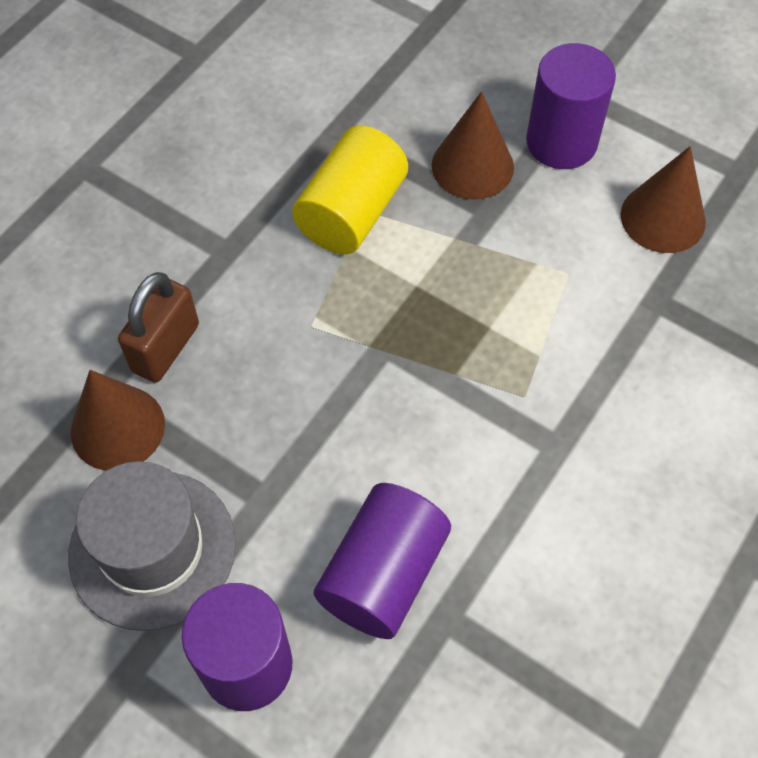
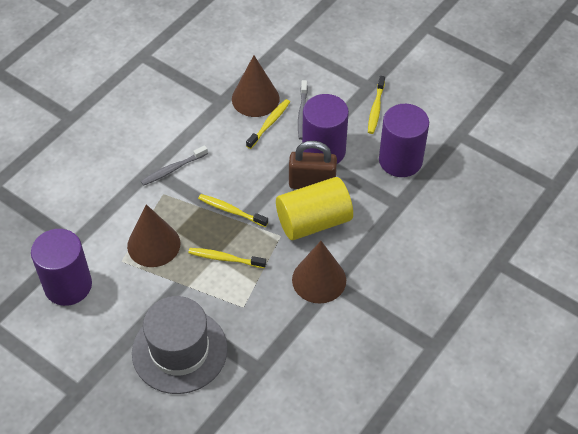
grey toothbrush: none = 0 -> [141,145,208,186] [298,80,308,140] = 2
yellow toothbrush: none = 0 -> [188,248,266,268] [198,194,268,227] [246,99,290,149] [368,76,385,134] = 4

